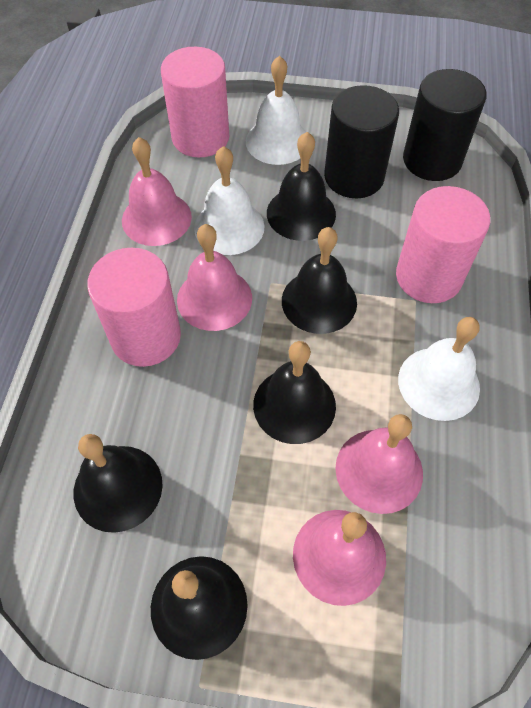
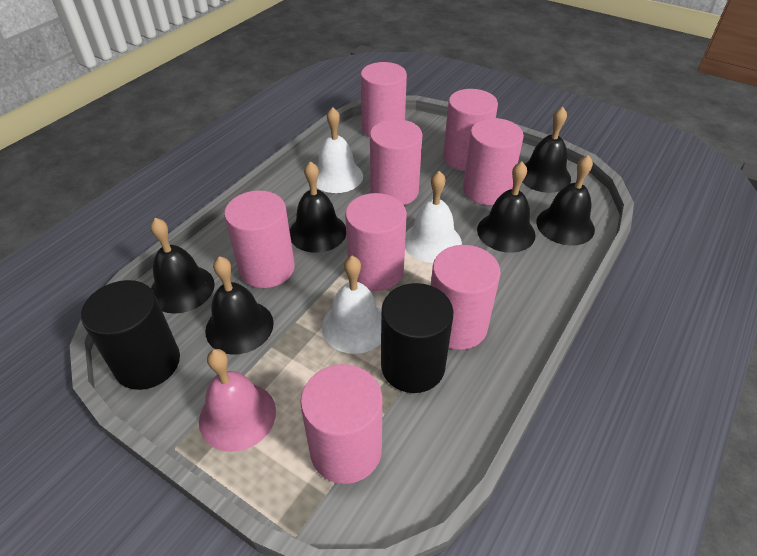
black bell: [74,434,163,533] [151,556,248,660] [253,341,336,444] [267,132,336,241] [282,227,357,334] = 5 -> [150,218,215,314] [205,256,274,355] [290,161,346,253] [477,161,536,253] [522,107,571,193] [536,155,595,246] = 6
pink bell: [122,137,192,246] [177,224,252,331] [293,510,386,606] [335,414,423,514] = 4 -> [199,349,276,452] = 1
pink cylinder: [87,248,181,367] [161,47,229,158] [396,186,490,303] = 3 -> [224,191,295,288] [300,364,382,484] [345,193,407,291] [361,62,407,137] [370,119,423,205] [431,245,501,350] [443,89,498,171] [463,118,524,205] = 8

